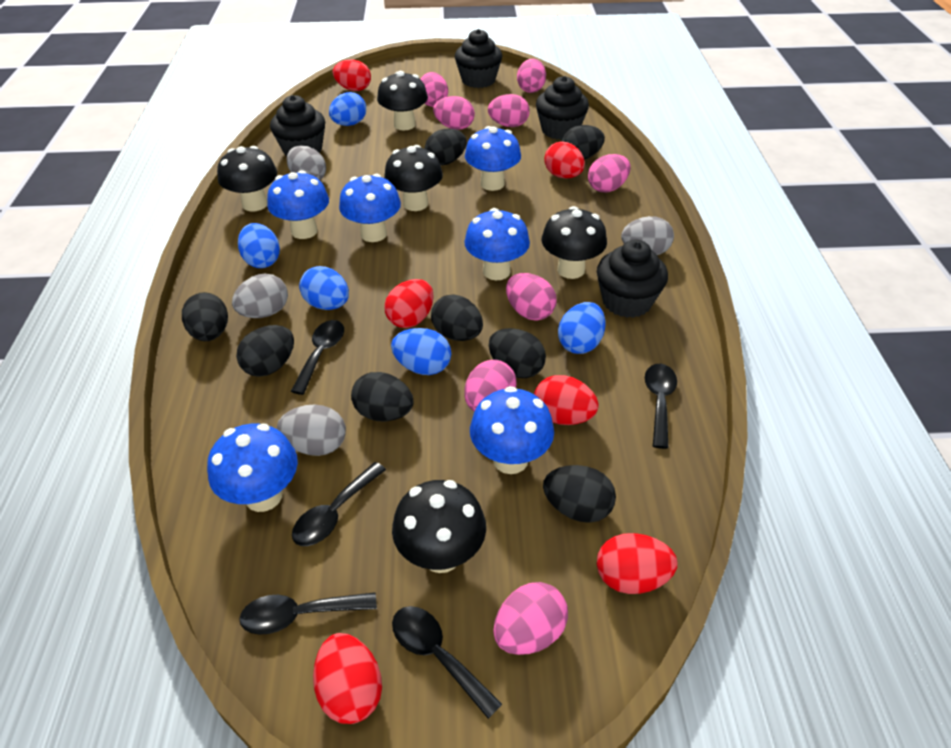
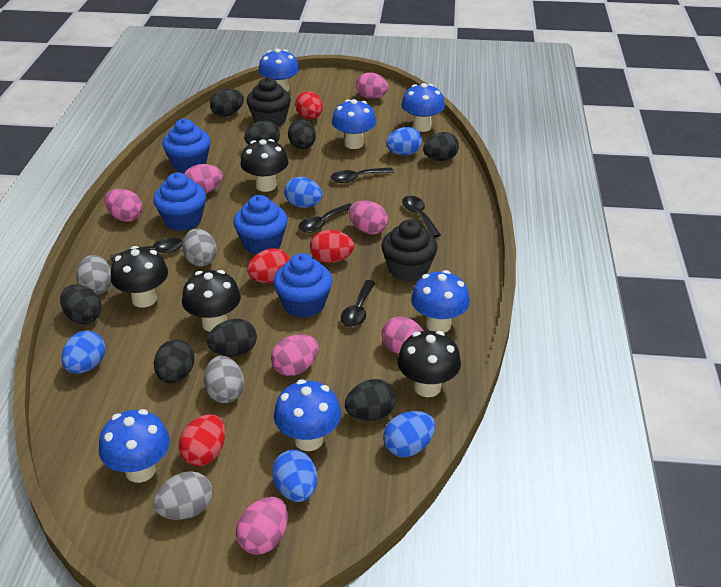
black cupcake: [270,95,325,156] [455,29,502,88] [536,76,589,140] [597,240,668,318] = 4 -> [247,77,291,127] [381,219,438,282] = 2
black mushroom: [217,146,277,211] [377,71,428,130] [384,145,443,211] [392,480,486,573] [542,206,607,279] = 5 -> [111,246,168,308] [182,270,241,332] [240,139,288,192] [397,331,461,397] = 4
blue cupcake: none = 0 -> [153,173,206,231] [162,119,211,173] [234,195,288,255] [274,253,332,318] = 4
pink egg: [421,72,448,107] [433,96,475,130] [464,360,517,412] [488,94,530,127] [493,582,568,655] [506,273,557,321] [517,59,546,93] [588,154,631,193] = 8 -> [104,189,143,222] [185,164,223,194] [236,497,288,555] [271,334,319,376] [349,201,388,234] [356,72,388,99] [381,316,424,354] = 7
red egg: [313,633,382,724] [333,60,371,91] [384,279,434,328] [534,375,599,425] [544,141,585,179] [597,533,678,594] = 6 -> [178,414,225,466] [247,248,290,283] [295,91,323,119] [310,230,354,263] = 4

